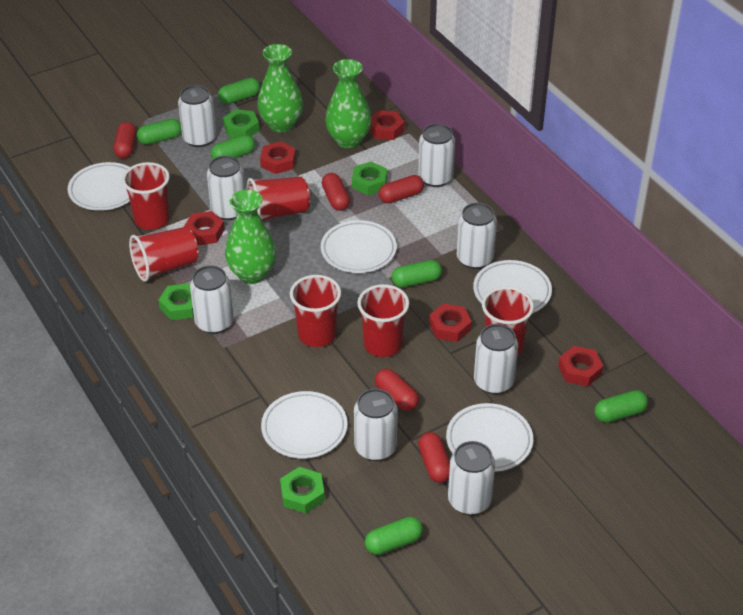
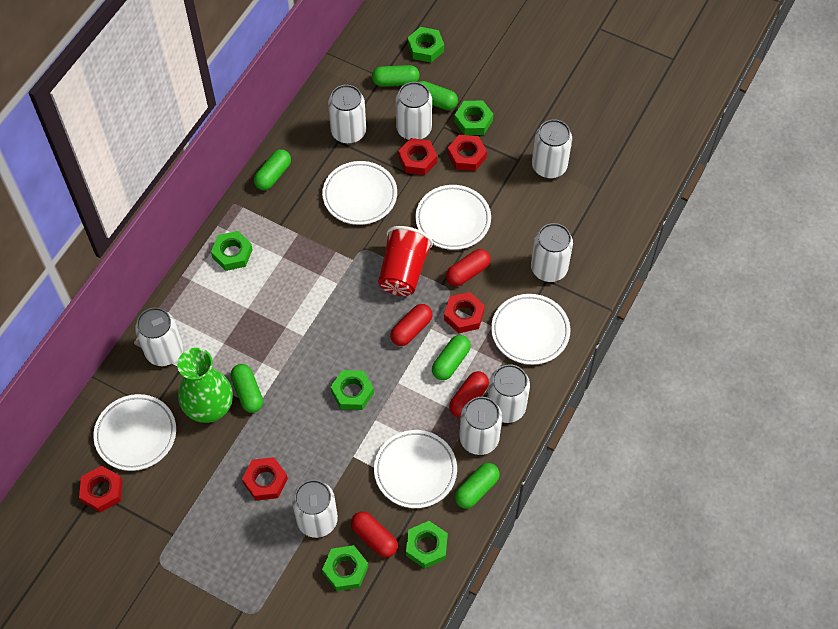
green nut: [158,283,194,320] [223,109,259,138] [280,467,325,514] [352,162,387,195] = 4 -> [211,231,253,271] [322,545,368,591] [331,370,374,410] [406,521,448,569] [408,27,444,62] [454,100,493,135] = 6
green vase: [225,190,276,284] [257,44,303,133] [325,59,372,148] = 3 -> [177,348,233,423] = 1
red capsule: [113,122,136,158] [322,173,350,211] [375,368,419,411] [379,175,424,204] [418,432,450,483] = 5 -> [351,511,398,557] [390,304,433,346] [446,249,491,286] [449,371,489,418] = 4
red cup: [122,162,170,230] [129,227,199,282] [246,177,310,221] [290,275,341,347] [357,284,409,357] [482,287,534,356] = 6 -> [378,226,433,296] = 1

